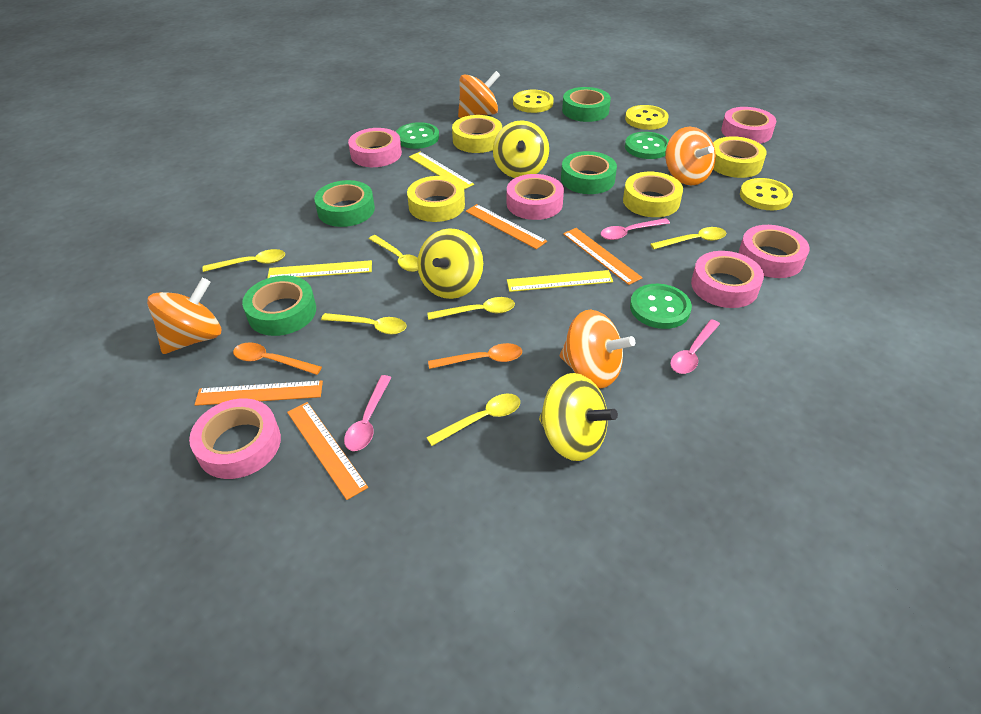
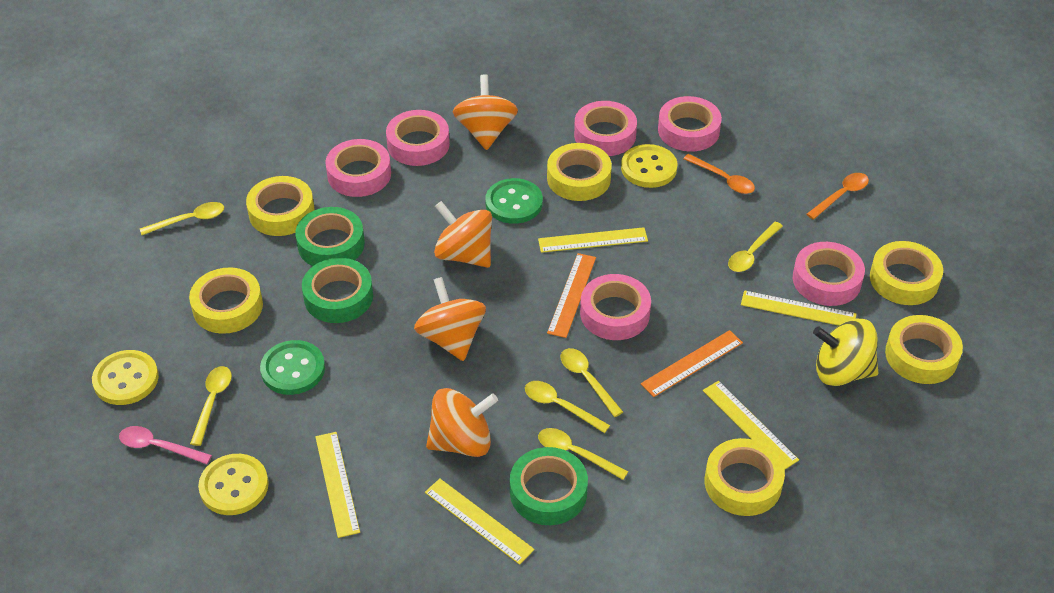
green button: [396,122,439,149] [625,132,669,159] [630,284,692,329] = 3 -> [260,340,325,395] [485,178,543,224] = 2
green tape: [242,276,316,336] [314,180,375,227] [561,151,617,194] [562,87,611,122] = 4 -> [295,207,365,266] [302,258,373,323] [510,447,588,525] = 3
orange ruler: [194,381,323,406] [287,402,368,500] [466,204,547,249] [563,228,643,285] = 4 -> [547,253,596,338] [641,330,743,397] = 2
pink spoon: [344,375,391,451] [601,218,670,240] [670,319,720,374] = 3 -> [119,426,212,464] = 1
yellow ruler: [267,260,372,278] [409,152,474,189] [507,270,613,292] = 3 -> [315,432,360,538] [425,478,535,565] [538,227,648,253] [703,381,799,469] [741,290,857,326] = 5
yellow spinning top: [417,228,483,299] [493,120,549,178] [539,373,618,461] = 3 -> [813,319,878,386] = 1
yellow tape: [407,176,465,222] [452,115,502,153] [623,172,683,217] [713,136,767,178] = 4 -> [189,267,263,334] [246,176,314,236] [547,143,612,201] [705,438,785,516] [870,241,943,305] [885,315,963,384] = 6

